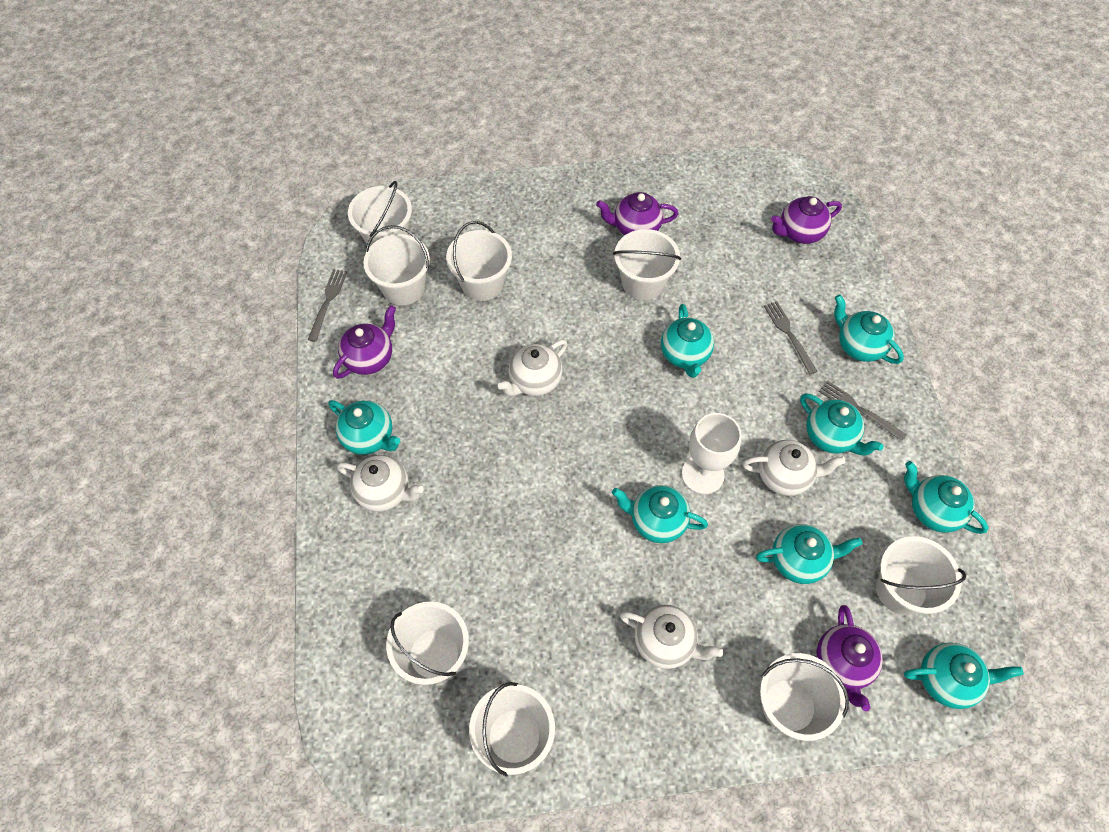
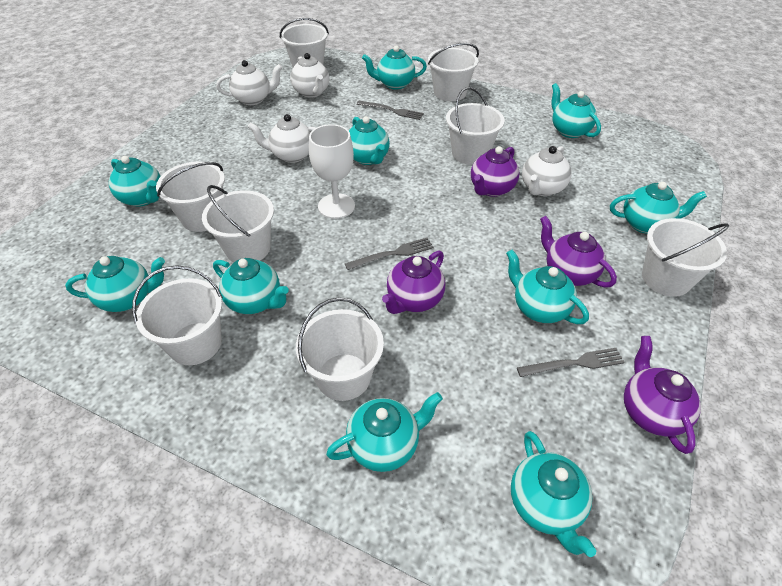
turquoise teapot: [328,400,400,455] [612,485,708,543] [661,304,714,378] [756,524,863,584] [800,393,884,455] [834,294,904,364] [904,461,988,534] [904,642,1024,709] = 8 -> [65,256,165,312] [109,156,161,207] [213,258,289,314] [326,392,443,472] [349,116,390,165] [362,45,427,90] [506,250,589,324] [511,431,596,557] [551,83,601,138] [610,182,707,234] = 10

